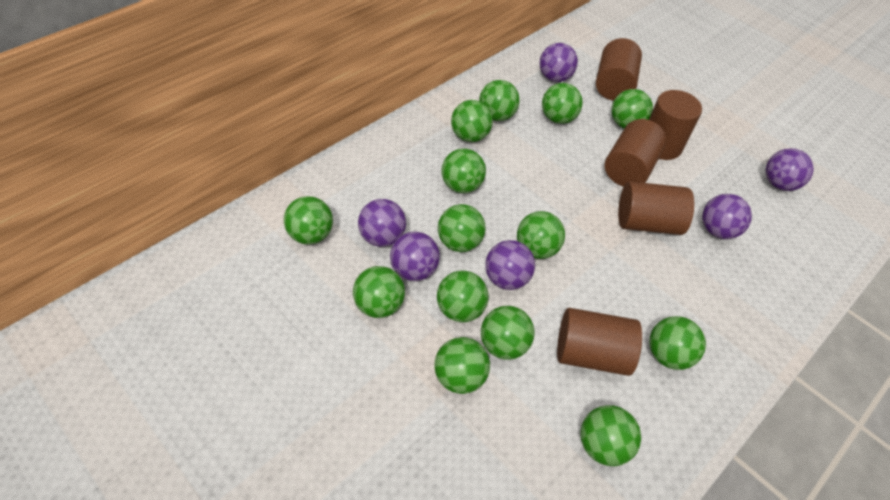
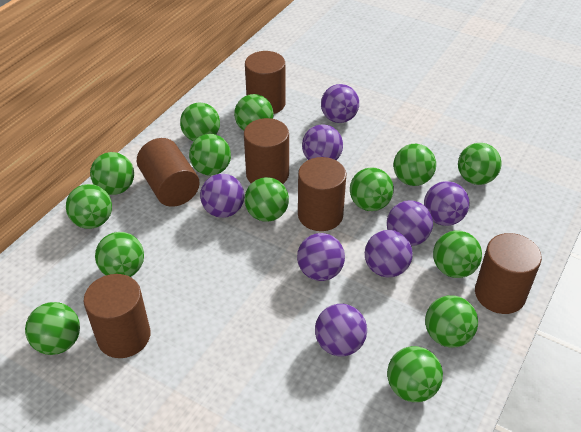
brown cylinder: [557,308,642,376] [596,38,642,101] [605,119,667,187] [618,181,694,235] [649,90,702,160] = 5 -> [84,274,150,358] [137,138,200,207] [244,118,289,184] [245,51,286,114] [298,157,346,231] [475,233,542,314] = 6
purple ball: [358,199,406,247] [390,232,440,281] [485,240,535,290] [540,43,578,82] [702,194,752,239] [766,148,814,191] = 6 -> [200,174,245,218] [297,233,345,281] [302,124,343,160] [315,304,367,356] [321,84,359,123] [365,230,413,277] [387,200,433,246] [424,181,470,226] = 8

